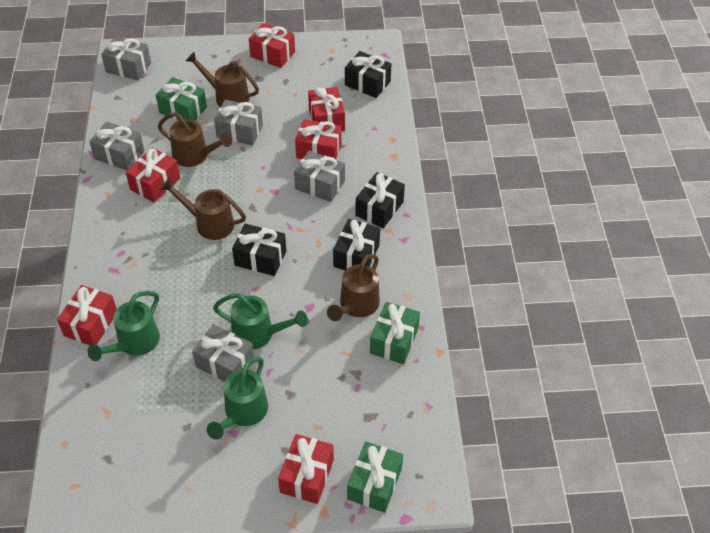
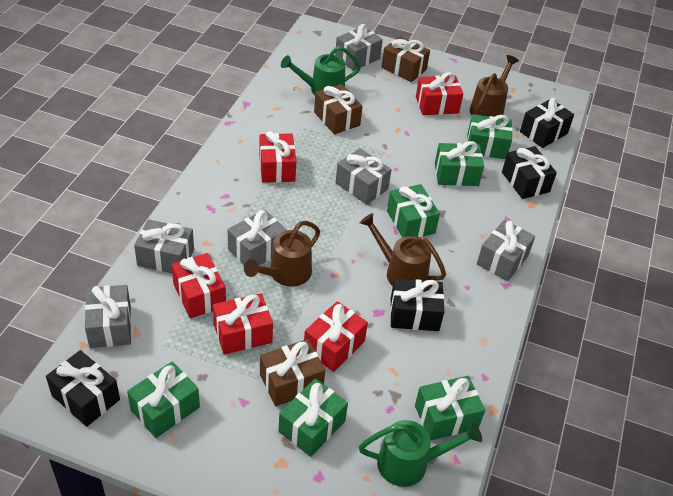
brown gift: none = 0 -> [260,339,325,406] [314,84,363,134] [381,36,430,82] = 3
brown watering can: [158,112,232,167] [160,178,246,240] [185,51,259,107] [327,254,380,321] = 4 -> [244,221,320,287] [360,213,446,286] [470,55,519,117] = 3
green gift: [156,77,207,121] [347,441,403,513] [370,302,420,364] = 3 -> [127,361,200,438] [279,379,348,457] [387,184,440,237] [415,376,485,440] [435,141,484,186] [467,114,513,159] = 6
green watering can: [87,291,160,361] [207,357,268,440] [213,293,308,350] = 3 -> [281,46,361,95] [359,420,482,487] = 2
grey gift: [89,121,144,170] [101,37,151,80] [192,324,254,382] [214,100,263,145] [294,151,345,202] = 5 -> [85,285,131,348] [134,219,194,273] [228,209,287,266] [335,24,383,71] [336,148,392,205] [477,220,535,281] = 6
red gift: [57,285,117,345] [126,148,180,203] [249,23,295,68] [278,434,334,504] [295,119,342,159] [308,87,345,131] = 6 -> [171,253,226,318] [213,293,273,354] [259,131,296,183] [304,301,368,372] [416,72,463,115] = 5

